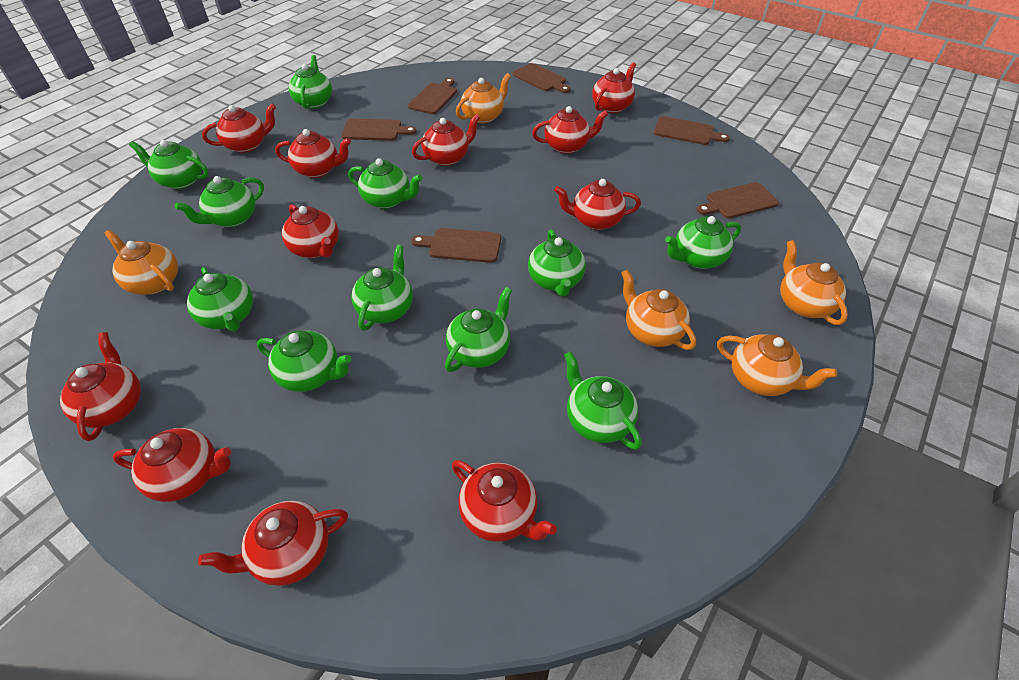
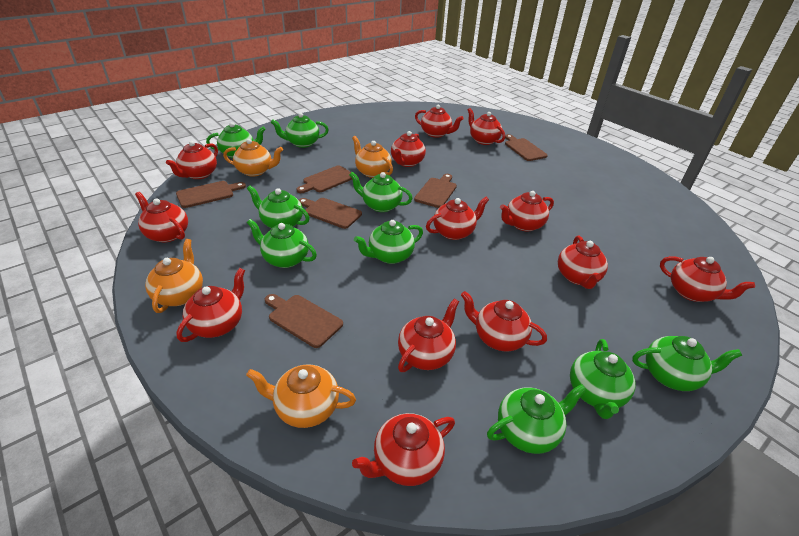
green teapot: [129,140,209,189] [175,176,264,227] [187,267,253,331] [257,330,351,392] [289,55,332,109] [348,158,422,209] [351,244,413,331] [445,287,512,372] [528,229,586,297] [564,351,642,450] [665,216,741,269] = 11 -> [206,122,266,158] [247,186,310,228] [247,219,317,268] [271,113,329,148] [349,172,413,212] [354,220,423,264] [487,384,587,454] [570,339,635,419] [632,336,742,391] = 9
orange teapot: [104,230,178,295] [456,73,511,124] [621,270,696,350] [717,334,837,396] [780,240,848,325] = 5 -> [145,239,203,313] [223,139,283,177] [246,364,356,428] [352,136,393,178] = 4
red teapot: [60,332,141,441] [112,428,231,502] [198,501,348,586] [202,104,276,153] [275,129,351,178] [282,204,339,258] [412,114,480,166] [452,460,557,542] [532,106,608,154] [554,179,641,230] [592,62,636,113] = 11 -> [135,192,188,242] [166,141,218,179] [176,268,245,342] [352,413,455,486] [391,131,426,167] [398,299,459,372] [415,105,464,138] [426,197,489,240] [461,291,547,351] [468,108,505,145] [500,191,554,231] [558,236,608,289] [660,256,755,302] = 13

